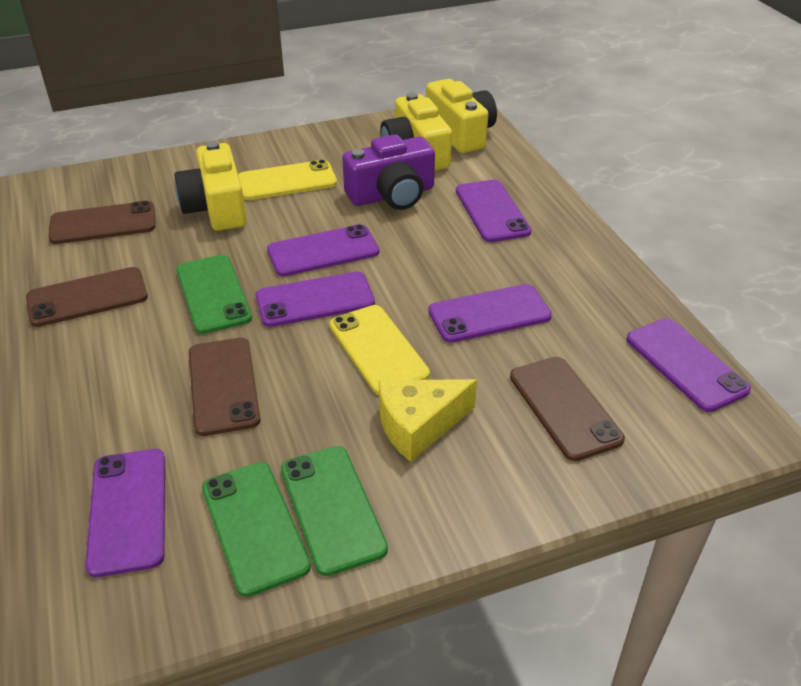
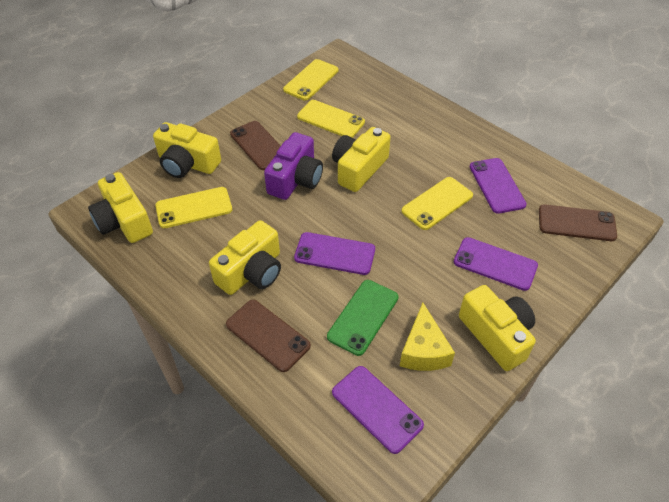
brown phone: [26,267,148,327] [48,201,155,244] [189,338,261,436] [510,357,625,461] = 4 -> [226,300,311,372] [230,121,281,170] [539,204,617,241] = 3
green phone: [176,255,252,334] [202,462,311,597] [281,446,388,576] = 3 -> [327,280,399,356] = 1
purple phone: [85,449,165,577] [256,271,375,327] [267,224,379,277] [429,284,552,343] [456,180,531,242] [626,318,751,412] = 6 -> [294,232,375,275] [332,366,424,454] [454,237,538,291] [470,158,527,214] = 4
yellow camera: [174,141,247,231] [380,92,452,171] [426,79,497,153] = 3 -> [88,172,153,243] [153,122,221,178] [209,220,281,295] [332,127,391,192] [459,285,536,371] = 5
yellow phone: [238,159,337,200] [329,305,430,395] = 2 -> [155,187,232,228] [283,59,338,100] [297,100,365,138] [402,177,473,230] = 4

